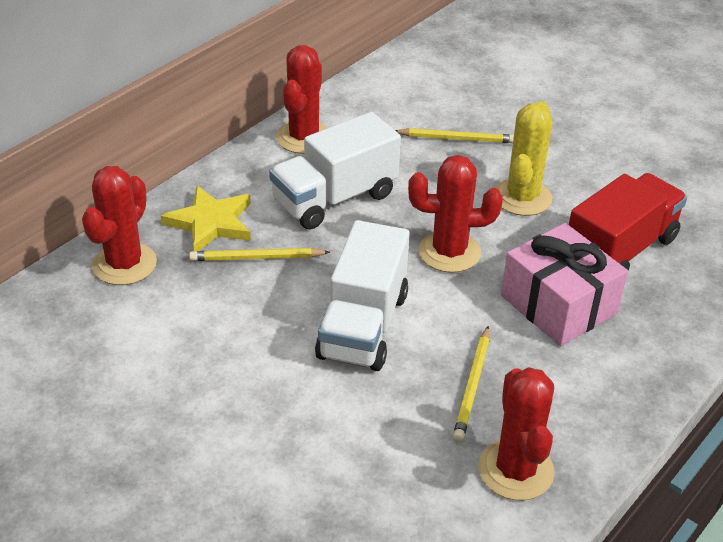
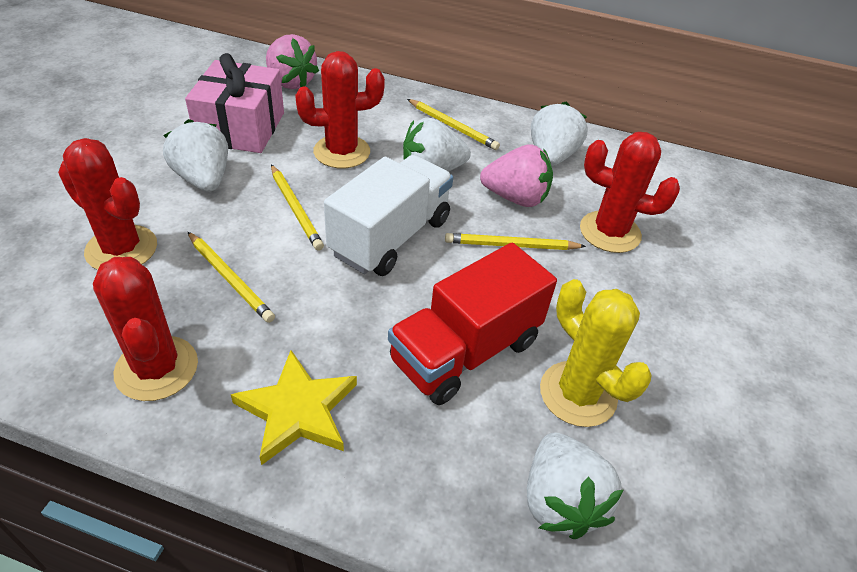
pink strawberry: none = 0 -> [266,34,319,89] [480,144,553,207] = 2
white strawberry: none = 0 -> [163,119,228,192] [403,117,471,172] [527,433,624,539] [531,102,588,166] = 4
white truck: [269,112,401,230] [315,220,410,371] = 2 -> [324,155,453,276] = 1
yellow pencil: [189,248,330,261] [395,128,514,143] [453,326,490,442] = 3 -> [188,232,275,323] [271,165,324,251] [407,99,500,150] [445,233,586,250] = 4

